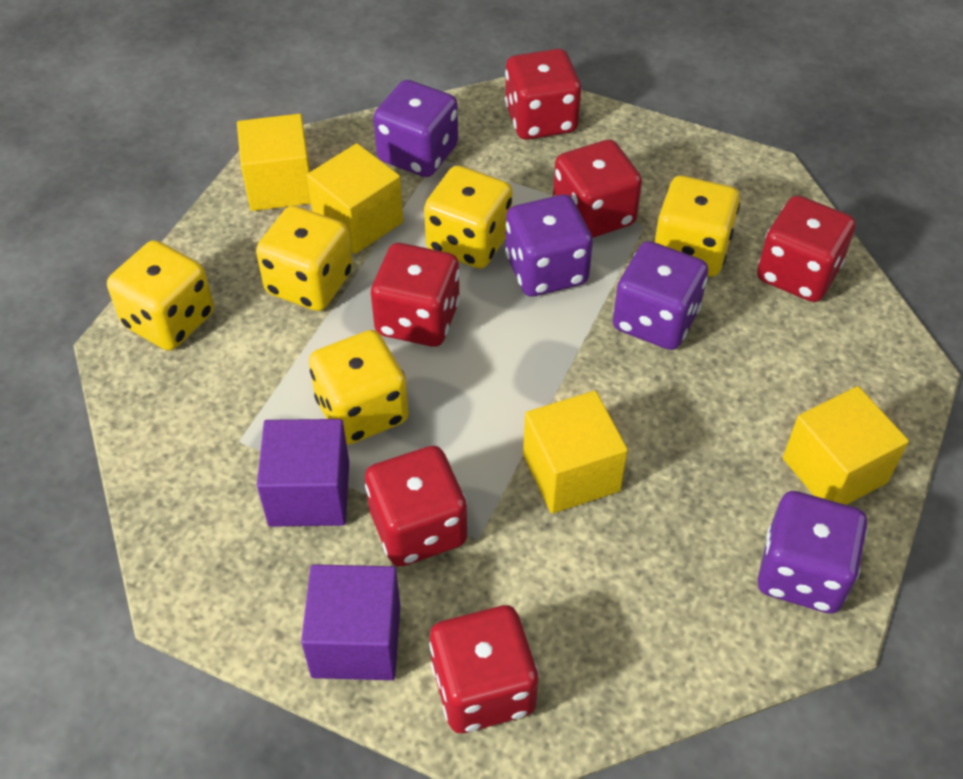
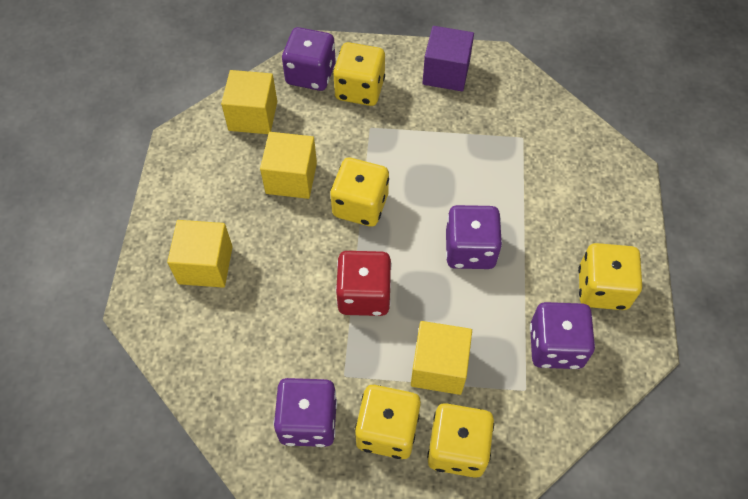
purple cube: [257,419,349,527] [301,564,400,680] = 2 -> [423,26,474,91] = 1
red dice: [365,446,467,567] [371,243,460,347] [429,605,539,733] [505,49,581,140] [553,139,642,238] [757,196,855,302] = 6 -> [336,251,392,316] = 1

